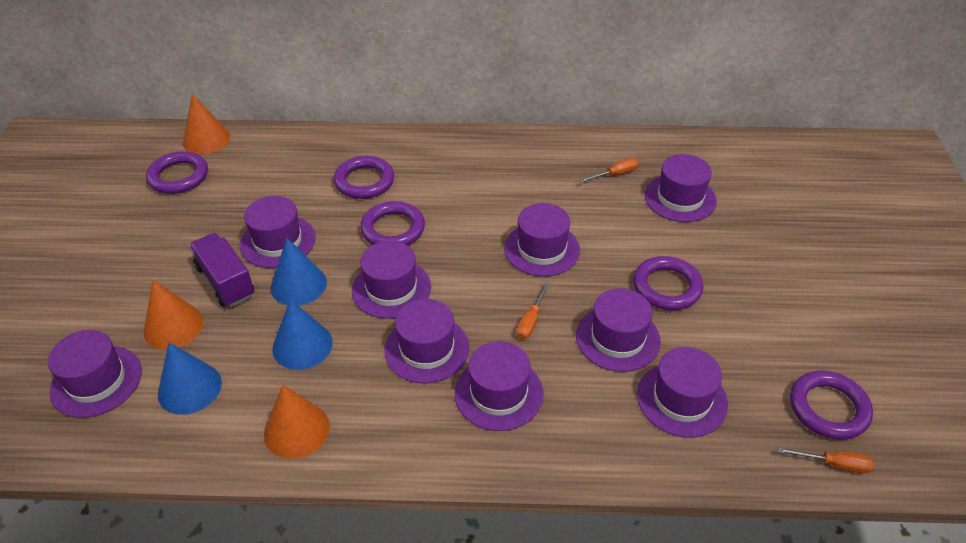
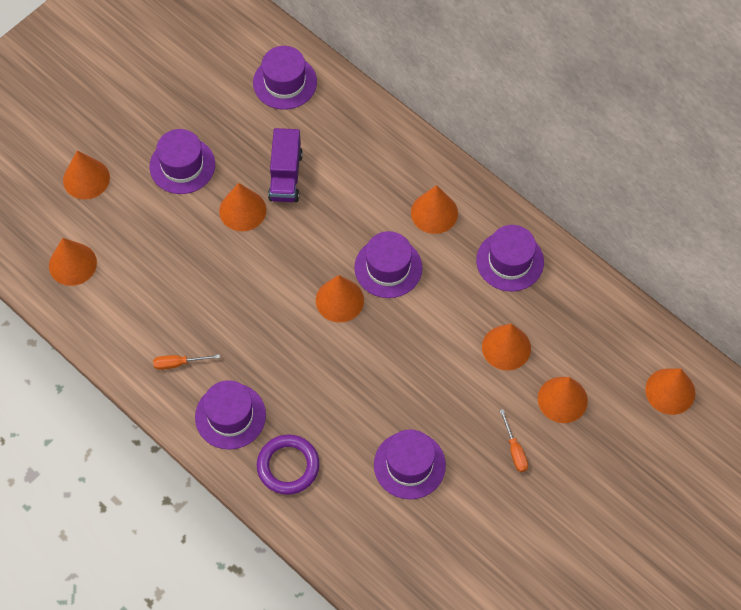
blue cone: [158,342,222,415] [271,238,327,306] [272,299,333,370] = 3 -> none = 0
orange cone: [143,280,204,350] [183,94,230,154] [264,385,330,459] = 3 -> [49,238,97,286] [63,151,110,200] [219,183,266,231] [316,275,364,323] [411,185,458,234] [482,324,531,370] [538,377,588,423] [645,368,695,415] = 8
orange screwdriver: [517,282,550,339] [580,158,638,182] [778,448,874,473] = 3 -> [153,354,220,370] [499,409,528,472] = 2
purple hat: [48,330,142,418] [240,196,316,268] [352,241,431,319] [385,299,469,383] [455,341,544,431] [504,203,580,277] [576,288,661,372] [637,347,728,438] [645,154,717,222] = 9 -> [149,129,215,194] [195,380,266,450] [253,46,317,110] [354,231,422,298] [374,429,446,499] [476,225,544,291] = 6
purple ring: [146,151,208,194] [334,156,394,199] [360,201,425,246] [633,256,703,310] [790,371,873,440] = 5 -> [257,434,320,495] = 1

